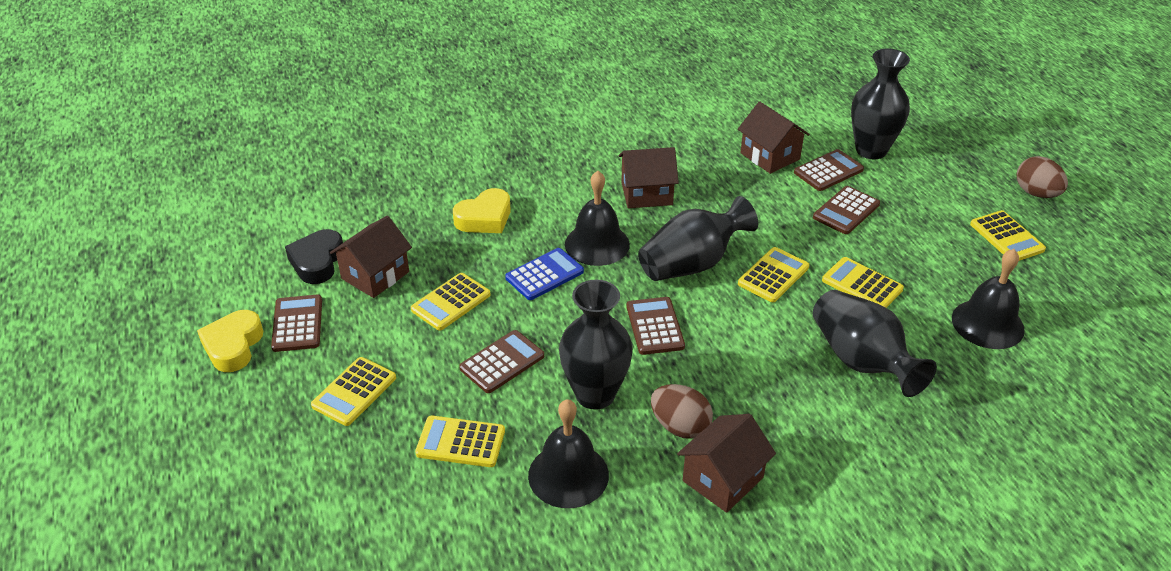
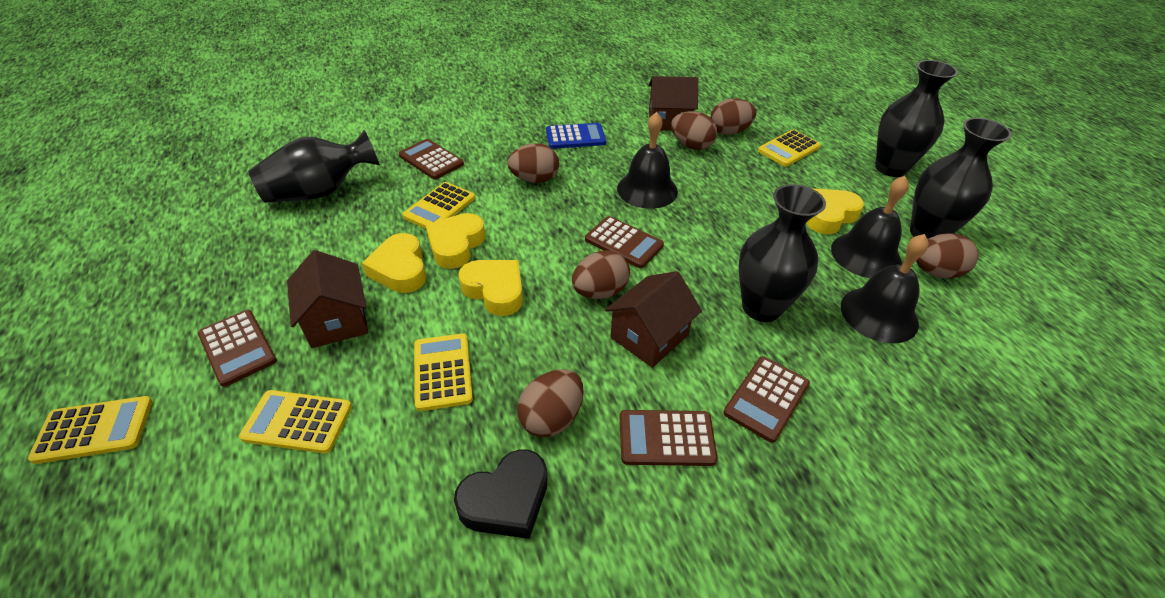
brown egg: [651,384,713,439] [1017,156,1068,198] = 2 -> [507,143,559,183] [517,369,584,437] [572,250,630,299] [671,111,717,150] [710,98,756,135] [916,233,978,278] = 6
brown house: [330,216,412,298] [619,147,679,208] [677,414,776,513] [738,101,810,174] = 4 -> [287,250,368,348] [605,271,702,368] [648,76,698,131] = 3
yellow calculator: [311,357,396,426] [411,273,491,330] [415,416,505,467] [738,247,809,302] [822,257,904,308] [970,210,1046,261] = 6 -> [28,396,153,464] [239,390,352,453] [403,182,475,229] [414,333,473,411] [758,130,821,167] = 5
yellow heart: [197,310,263,372] [453,188,511,233] = 2 -> [362,233,426,293] [426,213,486,269] [458,260,523,316] [807,188,864,234] = 4

